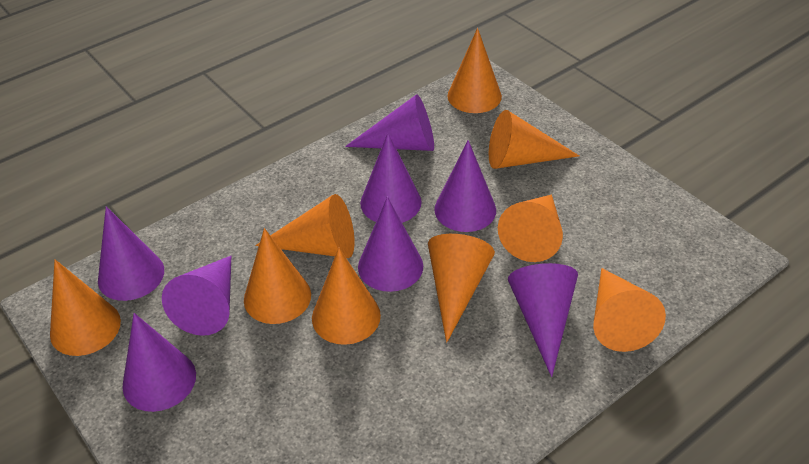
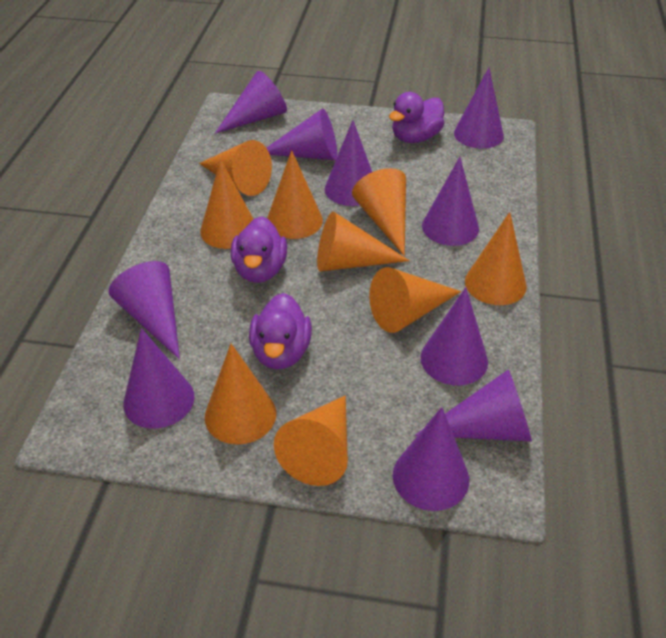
purple cone: [98,206,164,301] [122,313,196,412] [162,256,231,336] [345,94,434,151] [358,197,423,292] [360,133,422,223] [434,140,496,232] [508,263,578,377] = 8 -> [109,261,180,359] [123,328,195,429] [215,71,287,134] [267,108,337,160] [325,120,372,206] [393,407,469,511] [415,369,532,441] [420,287,488,385] [422,157,479,246] [454,67,504,149] = 10
purple duck: none = 0 -> [231,216,287,283] [249,293,312,369] [389,92,445,143] = 3

